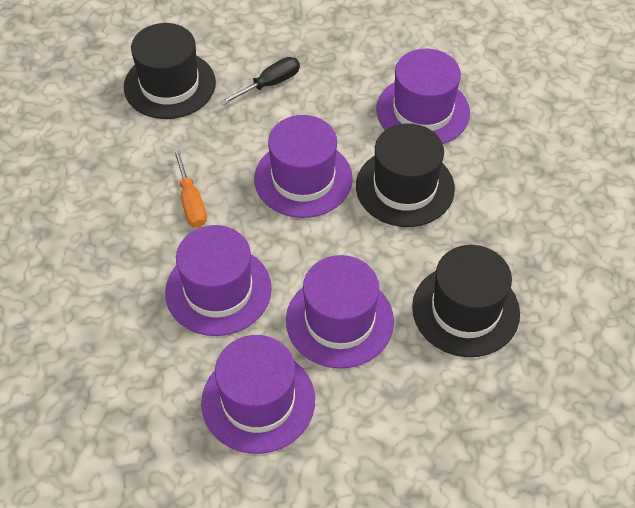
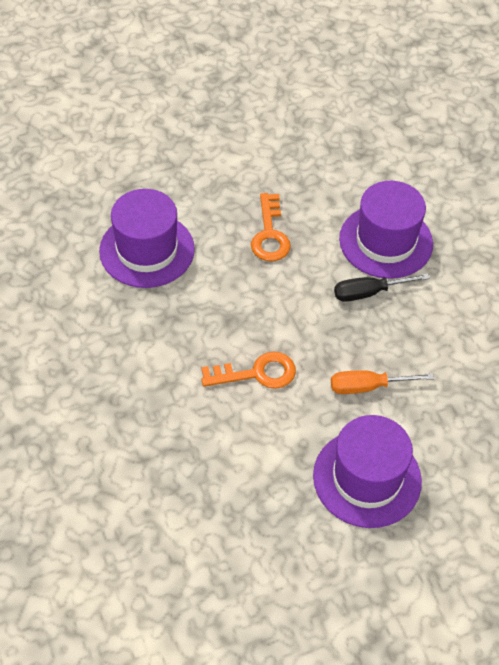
black hat: [124,23,216,119] [356,123,455,227] [412,245,520,357] = 3 -> none = 0
orange key: none = 0 -> [201,351,296,389] [251,193,291,261] = 2
purple hat: [165,225,272,336] [201,335,315,454] [254,115,353,218] [286,255,394,369] [376,49,470,144] = 5 -> [99,189,195,288] [313,415,422,528] [339,181,433,279] = 3

